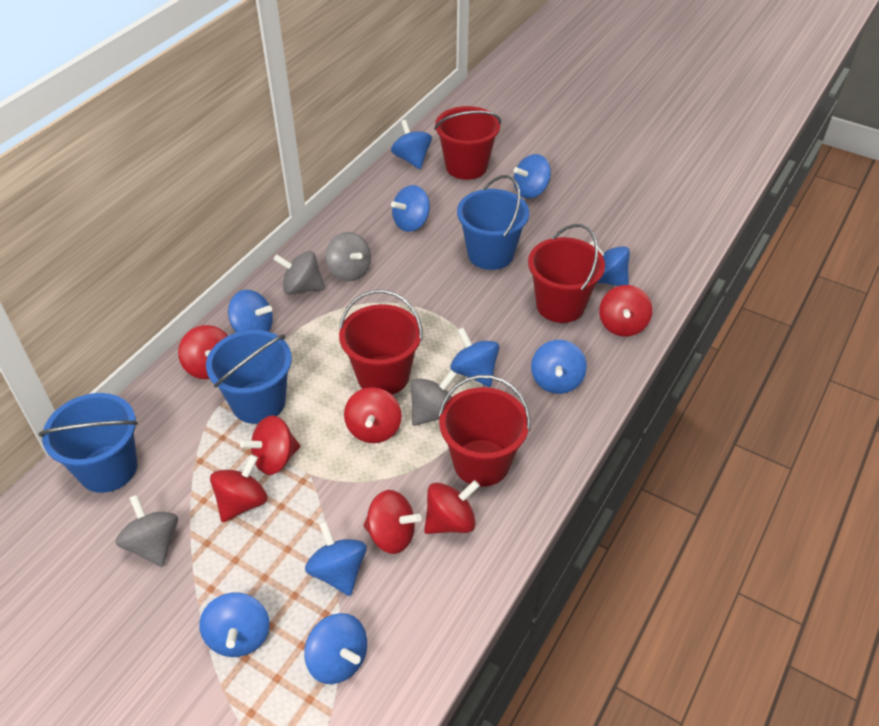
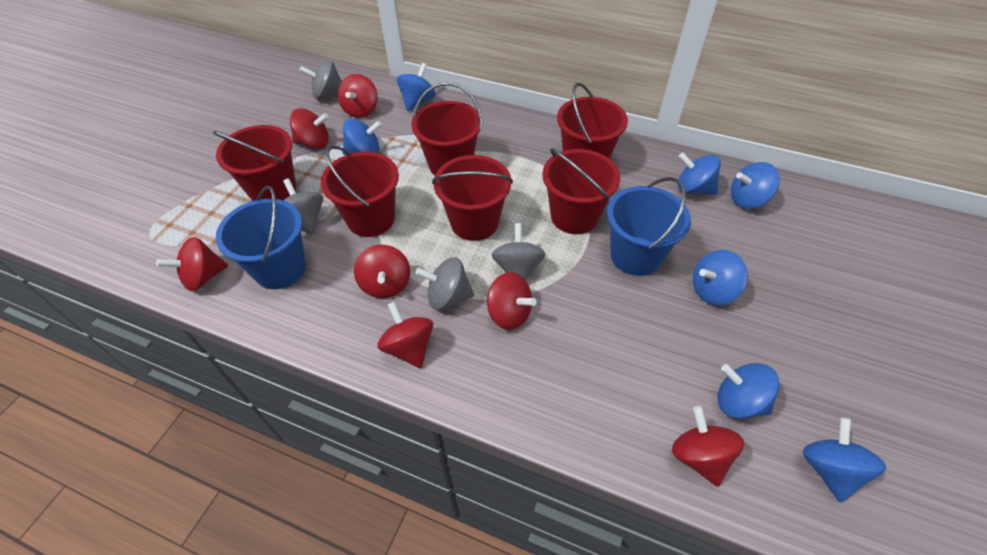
blue bucket: [39,393,138,493] [206,330,292,424] [457,175,529,270] = 3 -> [215,186,306,289] [607,177,691,276] = 2
blue spinning top: [199,592,270,657] [228,290,273,333] [304,613,367,684] [305,521,367,596] [391,120,432,169] [391,185,430,232] [450,328,500,387] [514,154,551,198] [531,340,587,394] [589,241,630,286] = 10 -> [343,118,382,155] [397,63,436,111] [677,153,721,194] [693,250,748,305] [717,363,780,419] [731,162,780,209] [803,417,886,503] = 7
red bucket: [339,290,423,395] [434,106,501,180] [439,375,531,487] [528,224,605,323] = 4 -> [213,125,296,201] [320,145,399,237] [411,83,482,175] [432,155,513,241] [543,148,620,234] [557,83,628,159] = 6

